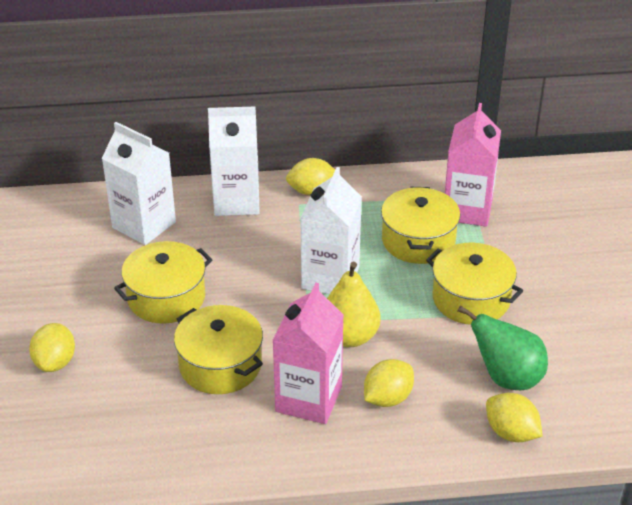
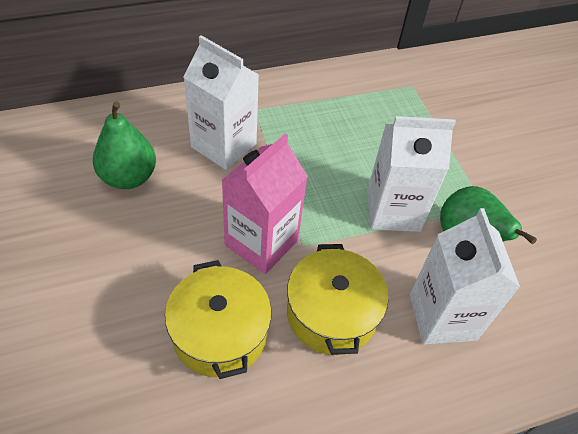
green pear: [458,305,548,390] = 1 -> [93,101,156,189] [440,186,537,244] = 2
pink carton: [273,283,344,424] [445,103,501,227] = 2 -> [221,134,308,274] = 1
yellow lemon: [29,323,75,372] [286,158,335,195] [364,359,414,407] [486,393,543,442] = 4 -> none = 0
yellow pear: [327,262,380,347] = 1 -> none = 0
yellow pot: [114,241,212,324] [174,305,263,394] [381,187,460,264] [426,243,523,325] = 4 -> [165,260,272,379] [287,244,389,355] = 2

